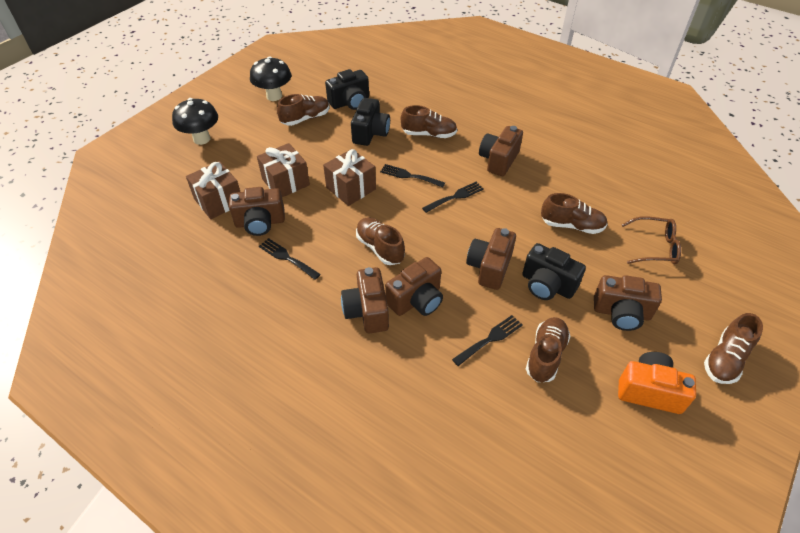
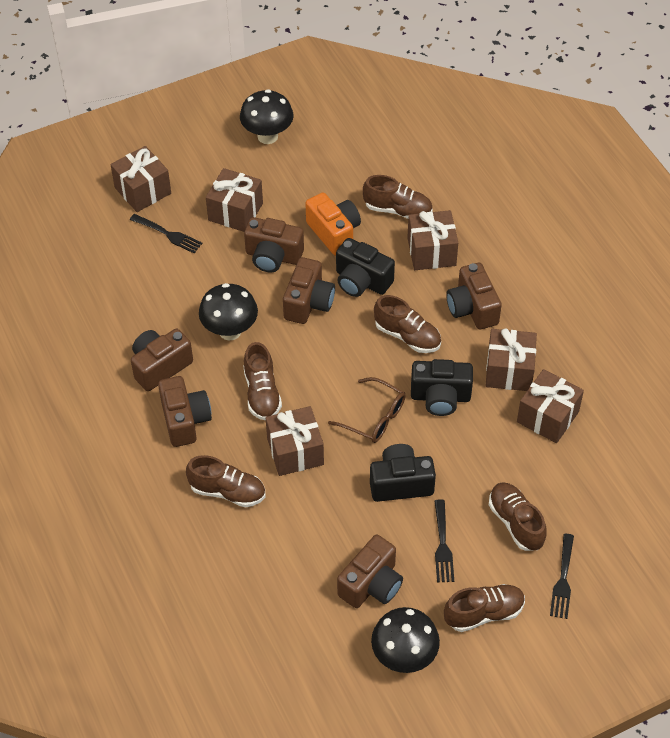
black fork: [259,238,321,280] [380,164,445,187] [422,182,484,213] [452,315,523,366] = 4 -> [130,214,203,253] [435,500,454,582] [550,534,574,619] = 3
black mushroom: [172,98,218,145] [250,56,291,101] = 2 -> [199,283,258,341] [240,89,294,144] [371,607,440,673] = 3
brown gift: [186,161,240,219] [257,143,310,197] [323,149,376,206] = 3 -> [110,146,171,212] [206,168,263,232] [266,406,324,476] [407,210,458,270] [486,328,537,391] [517,369,584,443] = 6

